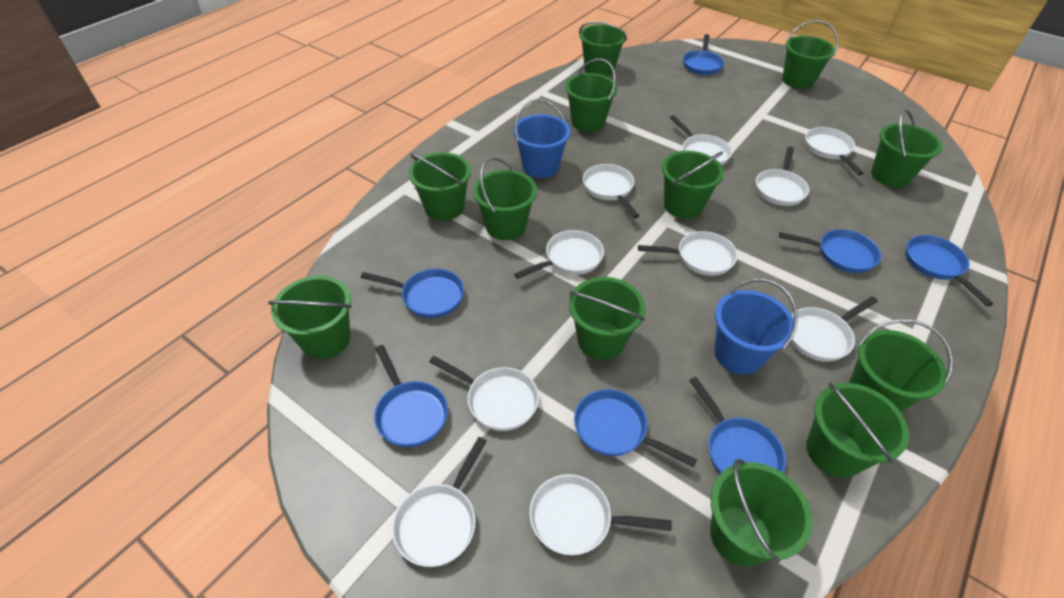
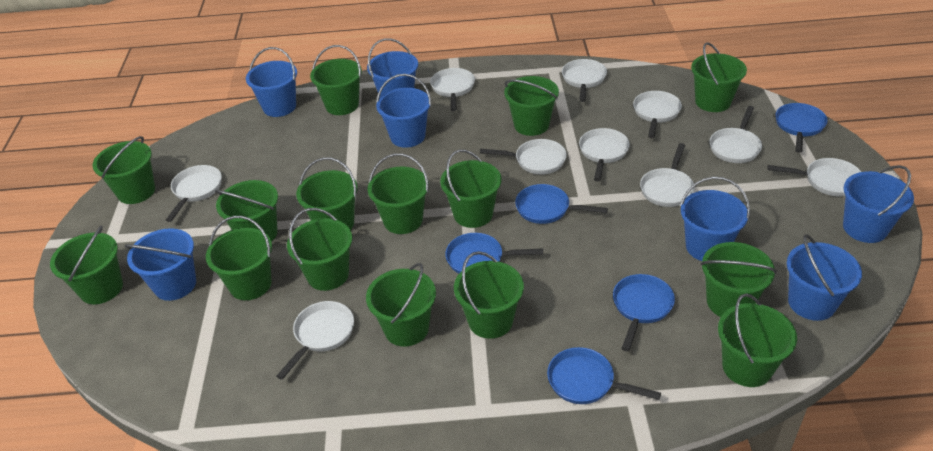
blue bucket: [513,99,571,178] [714,279,798,374] = 2 -> [124,228,196,301] [246,47,297,117] [367,38,418,97] [376,74,431,148] [680,177,750,261] [787,234,862,321] [843,165,914,243] = 7
blue pan: [361,269,464,318] [374,345,448,447] [574,389,697,467] [683,34,724,75] [689,377,786,474] [779,229,881,273] [906,235,994,306] = 7 -> [445,233,543,274] [515,184,608,224] [547,347,661,404] [613,274,675,352] [776,103,827,153] = 5
green bucket: [268,275,352,359] [408,152,471,221] [473,157,537,240] [565,59,618,132] [569,277,646,360] [579,21,627,76] [662,151,724,218] [710,459,813,567] [782,20,838,89] [806,382,909,478] [849,319,953,412] [871,109,942,187] = 12 -> [50,226,123,304] [92,136,155,204] [206,216,272,300] [215,180,278,242] [287,208,352,291] [296,157,358,230] [310,45,362,115] [366,263,436,347] [368,153,429,234] [440,149,502,228] [454,251,524,339] [504,76,559,136] [691,42,747,112] [701,242,777,317] [718,293,797,387] = 15

